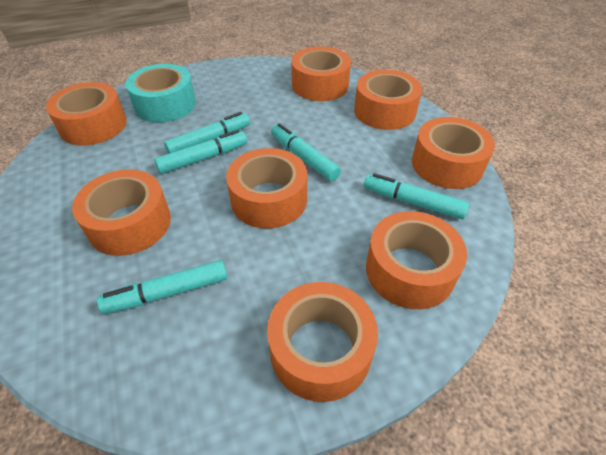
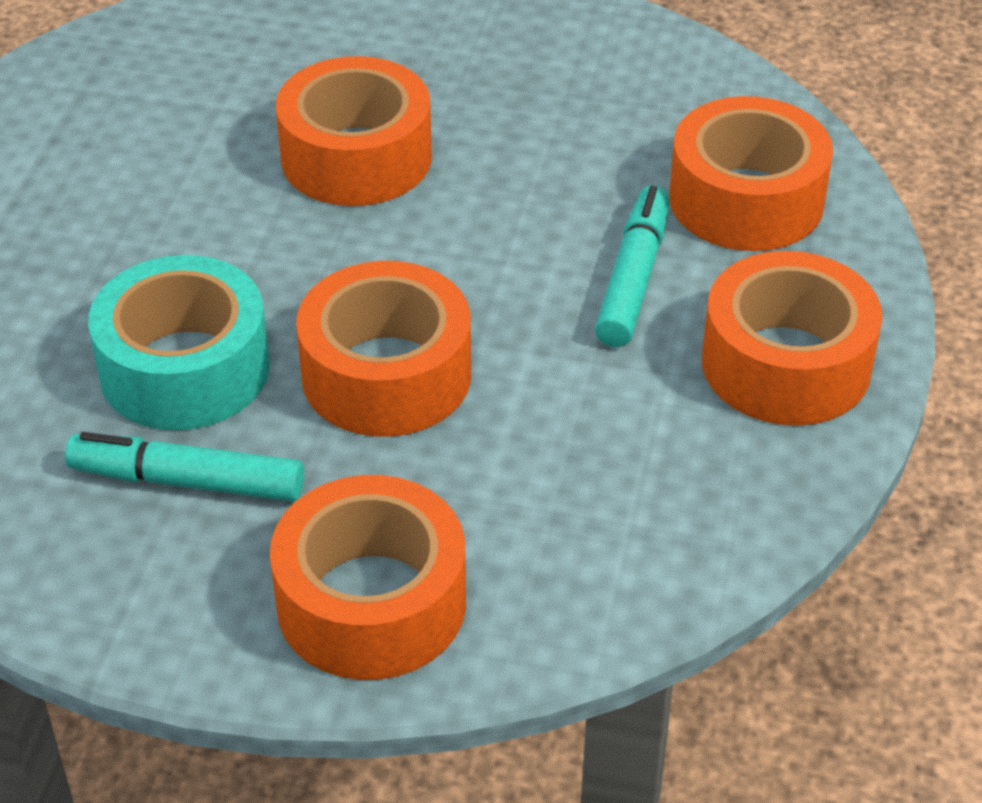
orange tape: [46,82,127,146] [72,169,171,256] [226,148,307,228] [267,282,378,402] [291,46,351,101] [354,70,422,130] [366,211,467,309] [412,117,495,189] = 8 -> [270,475,466,680] [276,56,432,206] [296,261,471,437] [669,96,833,251] [702,251,883,426] = 5
turquoise marker: [97,260,227,314] [154,130,247,174] [164,112,250,154] [271,123,341,181] [364,173,469,219] = 5 -> [65,432,304,502] [595,185,670,347] = 2

